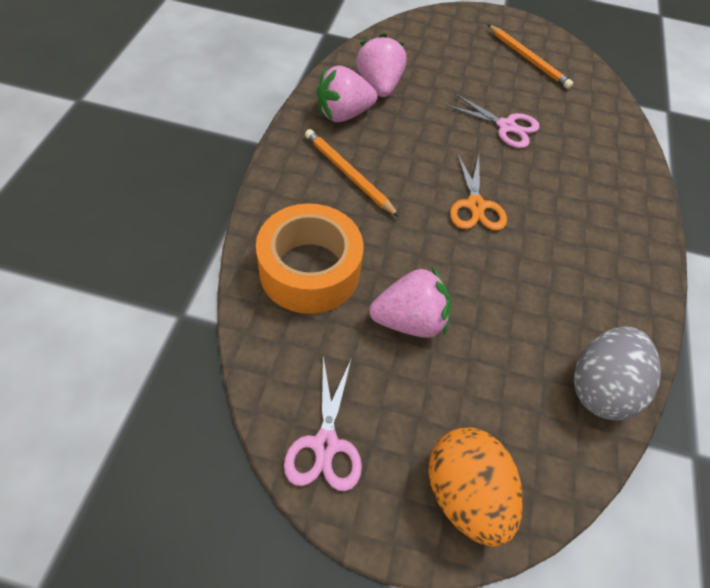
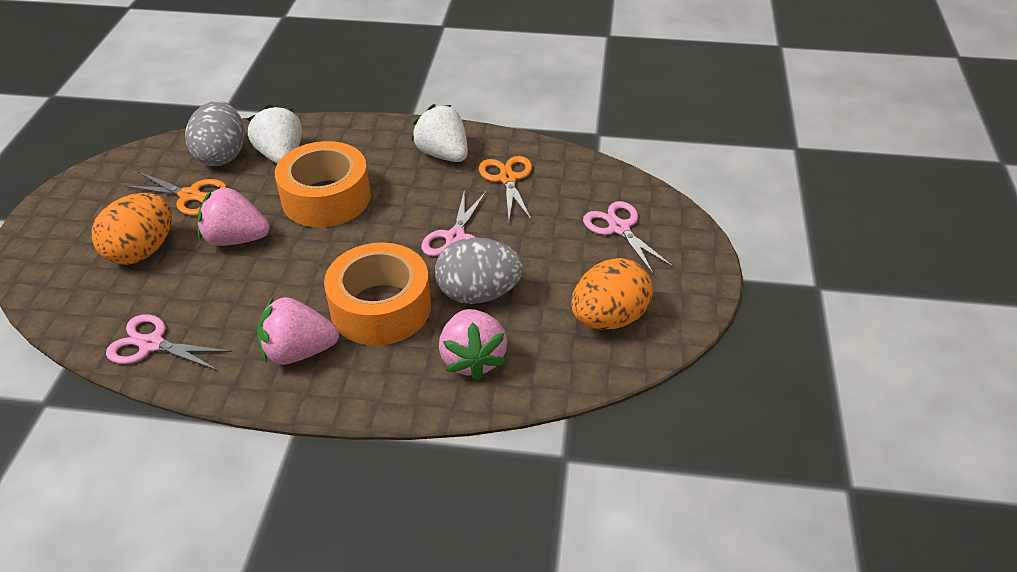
grey egg: [574,326,661,421] = 1 -> [185,101,244,166] [435,237,524,304] = 2
orange egg: [428,428,523,547] = 1 -> [92,193,172,265] [571,258,653,330] = 2
orange pencil: [305,129,399,217] [488,25,573,89] = 2 -> none = 0
orange scissors: [450,153,507,230] = 1 -> [124,172,227,216] [479,156,532,221] = 2
orange tape: [256,203,363,314] = 1 -> [275,141,371,227] [324,242,431,346] = 2
pink scissors: [284,357,362,491] [445,94,540,148] = 2 -> [106,314,232,371] [422,189,486,256] [583,201,674,275] = 3
white strawberry: none = 0 -> [247,104,302,164] [411,104,468,162] = 2

